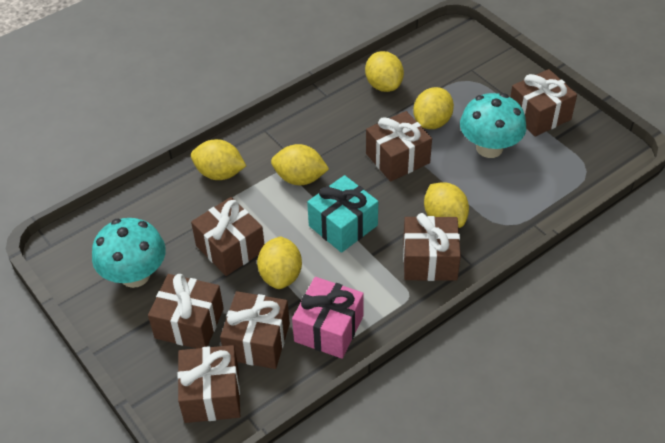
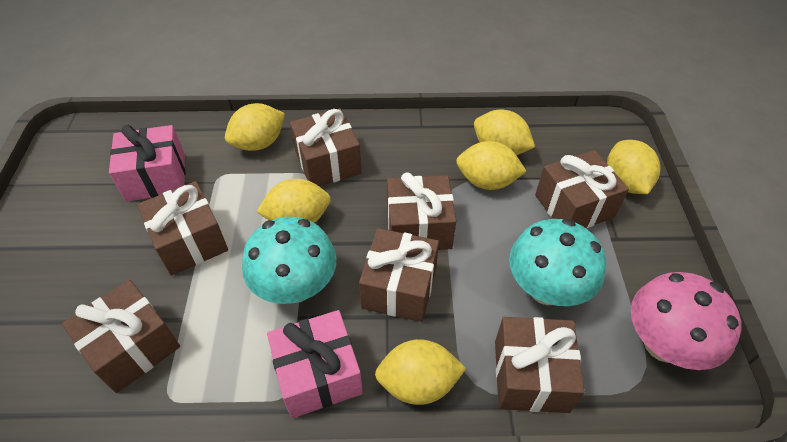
pink gift: [292,277,364,359] = 1 -> [109,125,185,202] [267,310,363,418] = 2
pink mushroom: none = 0 -> [631,272,742,370] = 1
turquoise gift: [307,175,378,253] = 1 -> none = 0

